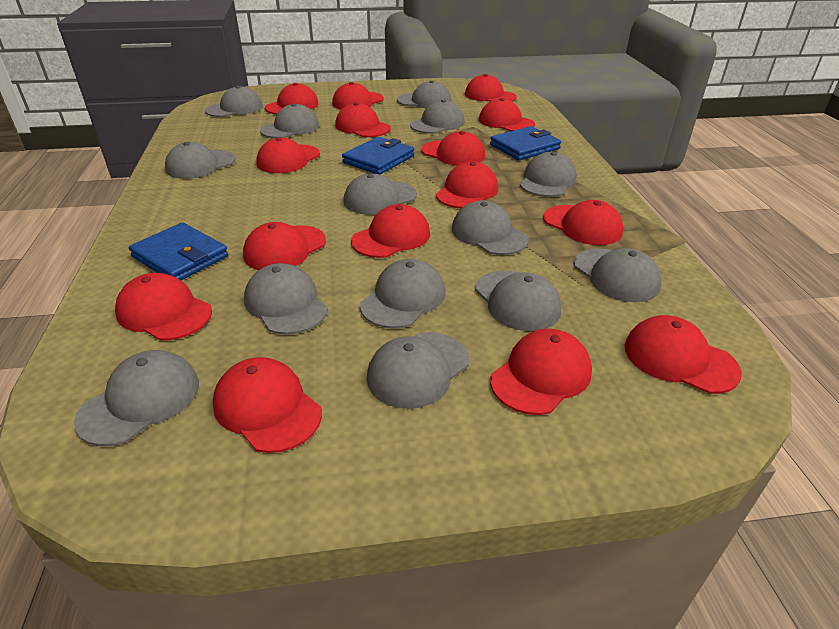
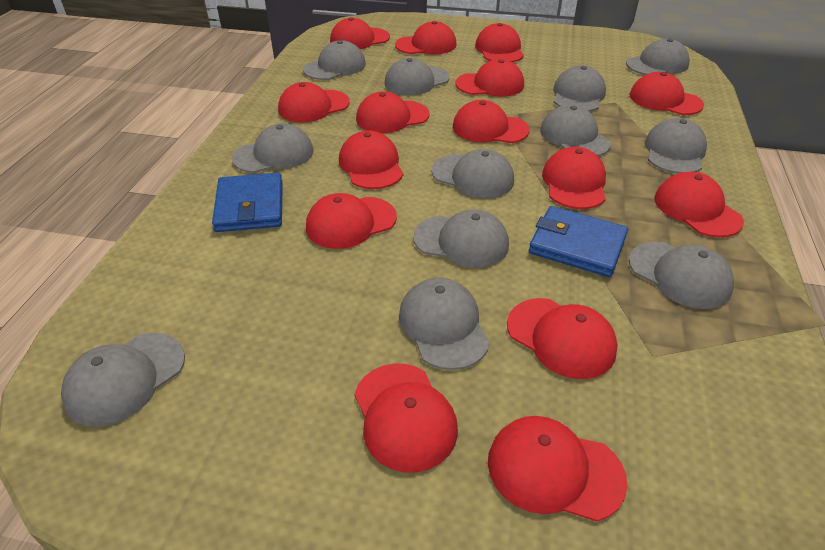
blue wallet: [129,222,228,280] [342,137,414,175] [490,126,561,160] = 3 -> [212,173,283,232] [529,206,628,277] = 2
grey cap: [74,350,199,446] [165,142,236,179] [205,86,263,117] [244,263,328,335] [260,103,319,138] [344,173,417,215] [360,259,446,329] [367,332,469,409] [397,80,451,108] [410,99,465,134] [452,200,529,255] [475,270,561,331] [520,152,577,197] [574,248,662,302] = 14 -> [61,333,185,427] [232,123,314,173] [303,40,366,80] [385,58,450,95] [399,278,490,370] [413,210,509,268] [432,149,514,198] [540,104,611,156] [553,66,606,112] [626,38,690,75] [629,242,734,309] [645,118,707,174] = 12

